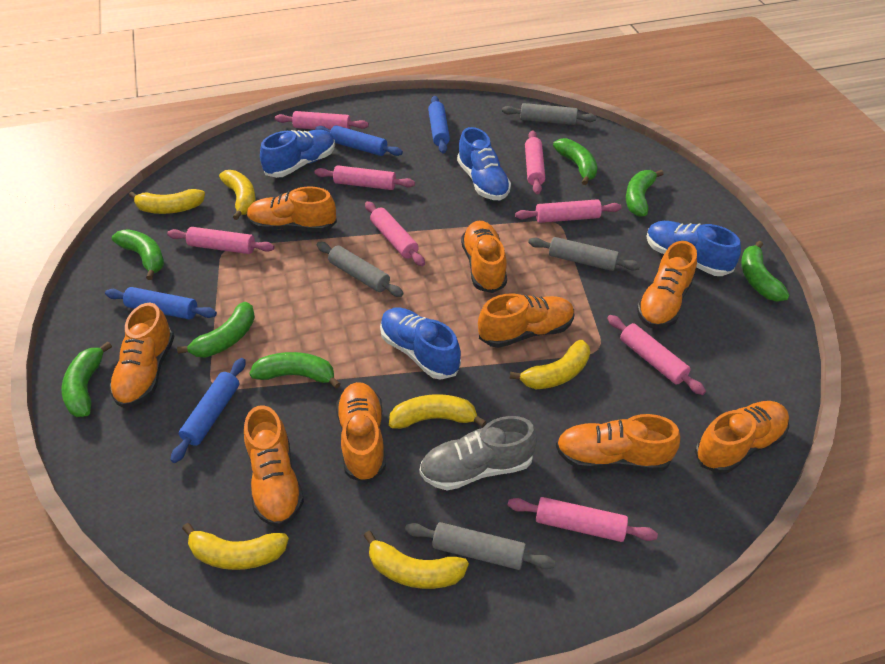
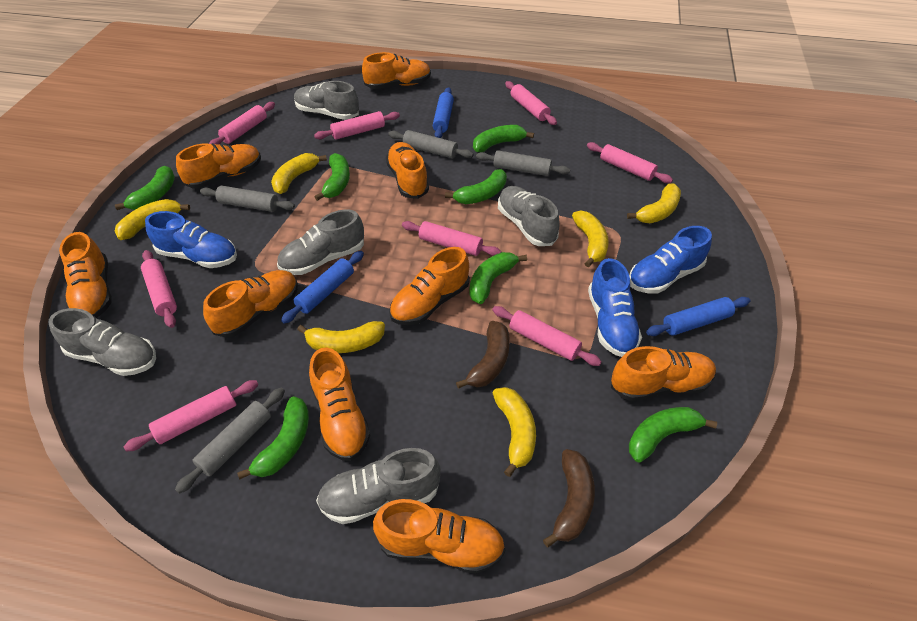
blue rolling pin: [105,287,217,320] [171,358,246,463] [315,125,403,156] [428,96,450,153] = 4 -> [281,251,364,324] [433,87,454,138] [646,297,750,336] = 3
blue shoe: [260,130,335,178] [380,307,461,379] [457,127,511,200] [646,221,741,276] = 4 -> [145,211,237,268] [588,258,642,357] [629,226,712,294] = 3
brown banana: none = 0 -> [456,321,510,389] [543,449,595,547] = 2
grey shoe: [419,416,537,490] = 1 -> [49,308,156,376] [277,209,364,275] [294,81,359,120] [316,448,440,524] [498,186,560,246] = 5

